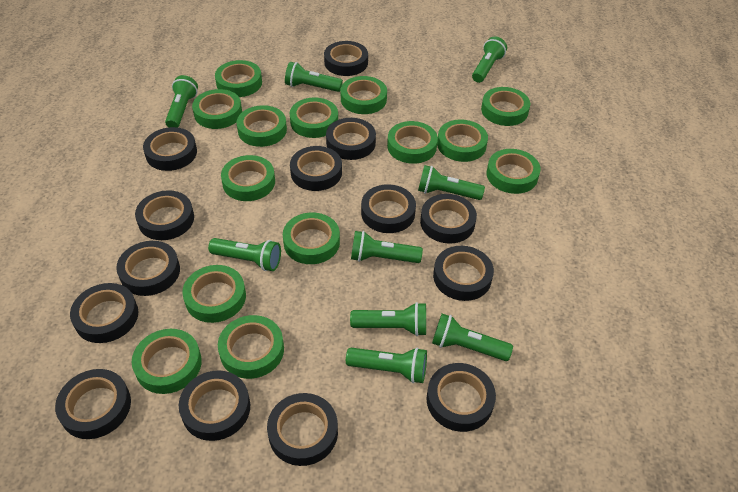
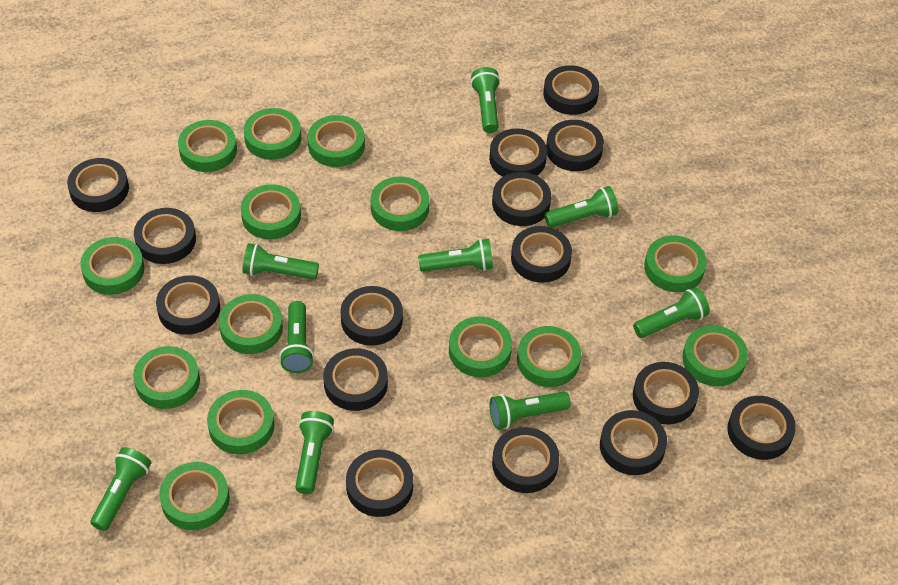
black tape: [55,369,131,439] [70,283,138,343] [116,241,180,296] [135,190,194,240] [143,127,197,171] [179,371,250,441] [267,393,338,466] [290,146,342,191] [324,41,368,76] [326,118,376,160] [361,184,416,233] [420,194,477,244] [426,363,496,432] [433,246,494,301] = 14 -> [67,158,129,212] [134,208,196,264] [156,275,220,335] [323,348,388,411] [340,286,403,346] [346,450,413,517] [489,128,547,177] [492,172,551,226] [492,427,559,493] [511,226,572,283] [543,65,600,115] [546,120,604,171] [600,410,667,475] [633,362,699,424] [727,396,796,460] = 15

